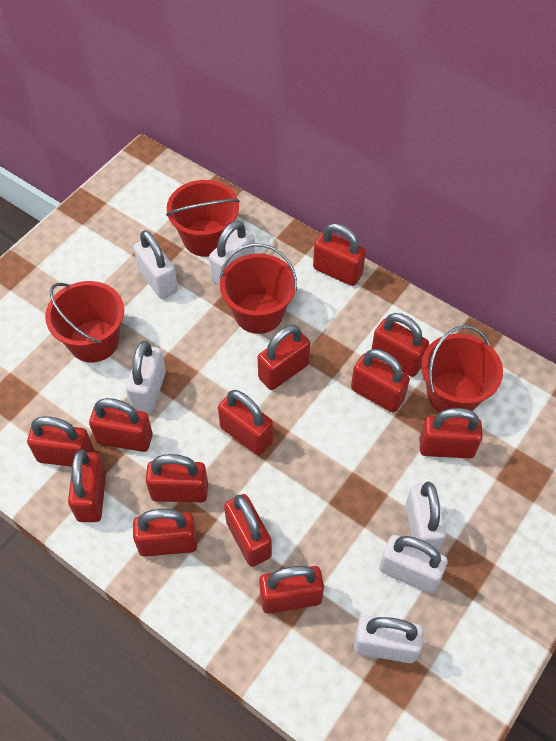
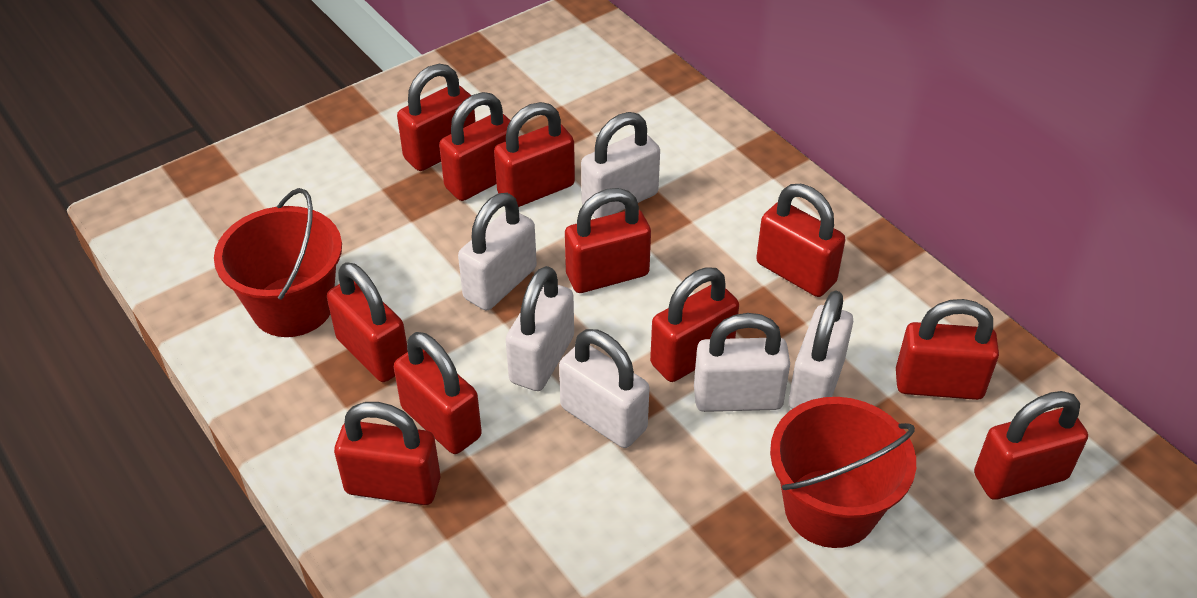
red bucket: [45,281,124,362] [166,180,240,257] [219,244,297,334] [421,325,503,413] = 4 -> [214,188,342,337] [770,397,916,548] = 2
red padlock: [27,416,94,467] [68,450,106,522] [89,398,153,452] [133,509,197,557] [146,454,208,502] [218,390,273,455] [224,494,272,567] [258,325,310,390] [259,566,324,613] [313,223,366,286] [351,349,410,413] [371,313,429,377] [419,408,483,458] = 13 -> [327,262,408,382] [334,402,440,505] [394,332,482,454] [397,64,476,171] [439,92,511,201] [494,102,575,207] [565,188,651,293] [650,267,739,382] [756,184,845,297] [896,299,999,400] [974,391,1088,500] = 11

